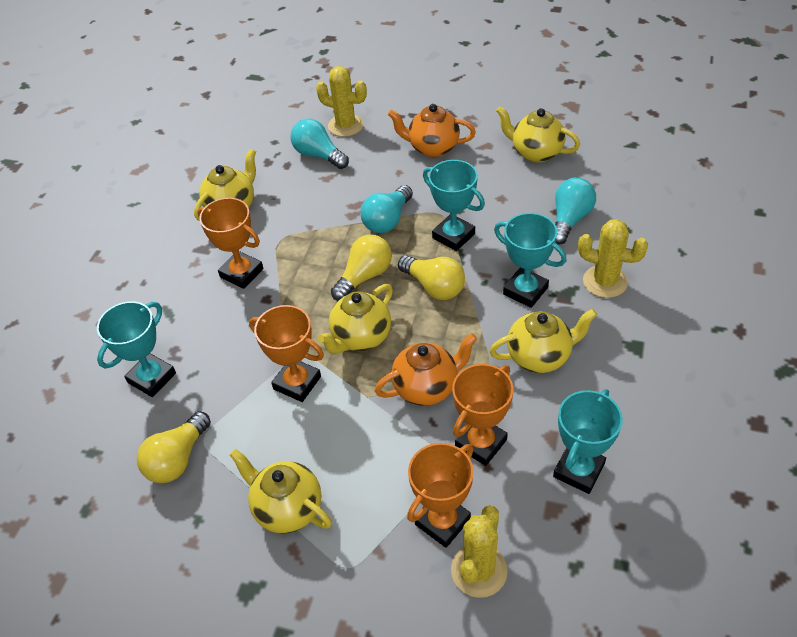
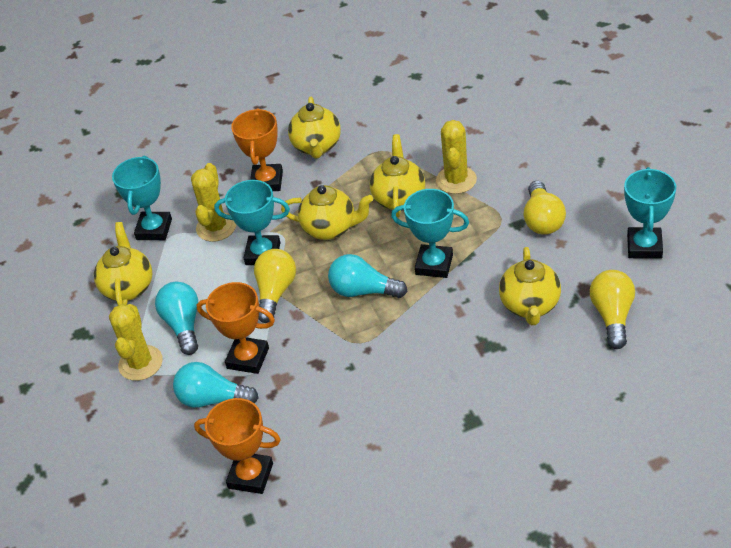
orange teapot: [375,333,477,406] [388,104,476,157] = 2 -> none = 0
orange trophy: [197,198,264,289] [249,305,324,402] [407,443,474,548] [452,364,513,466] = 4 -> [194,398,281,494] [197,282,275,374] [231,108,283,191] = 3

